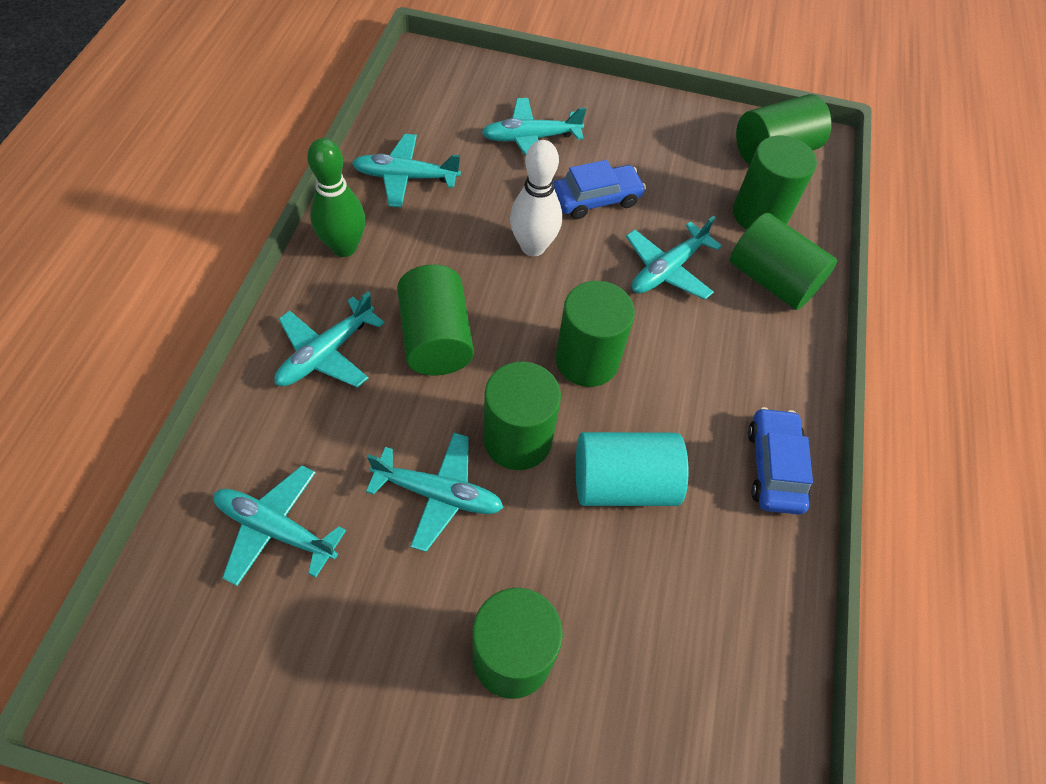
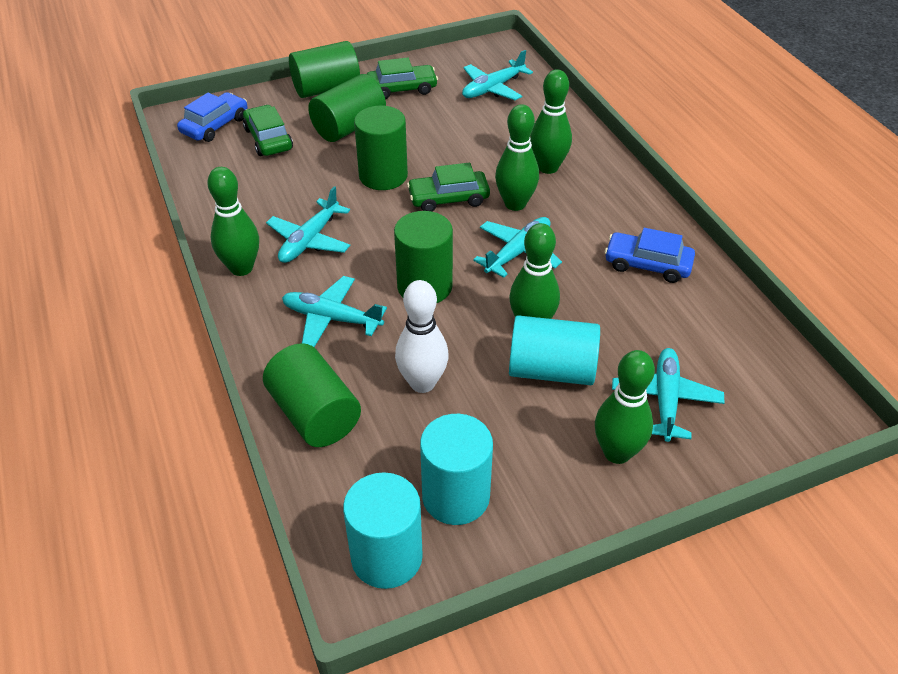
green bowling pin: [307,138,365,257] = 1 -> [207,167,259,276] [495,104,539,211] [509,223,560,319] [530,69,572,174] [595,350,655,464] = 5
green car: none = 0 -> [243,105,293,156] [367,58,438,99] [407,163,490,211] = 3
green cylinder: [397,264,474,375] [473,588,563,699] [483,362,561,470] [555,281,635,387] [730,213,837,310] [733,135,817,230] [736,94,832,165] = 7 -> [263,343,361,447] [289,41,360,98] [308,74,386,142] [354,106,408,190] [394,211,453,303] = 5
turquoise cylinder: [576,432,689,506] = 1 -> [343,472,423,589] [420,414,493,525] [509,315,600,385] = 3
turquoise plane: [213,465,346,586] [274,291,385,388] [352,134,461,208] [366,433,504,552] [482,98,586,156] [626,216,722,300] = 6 -> [266,186,350,263] [282,276,387,347] [462,50,533,100] [473,217,562,278] [612,348,724,442] = 5

